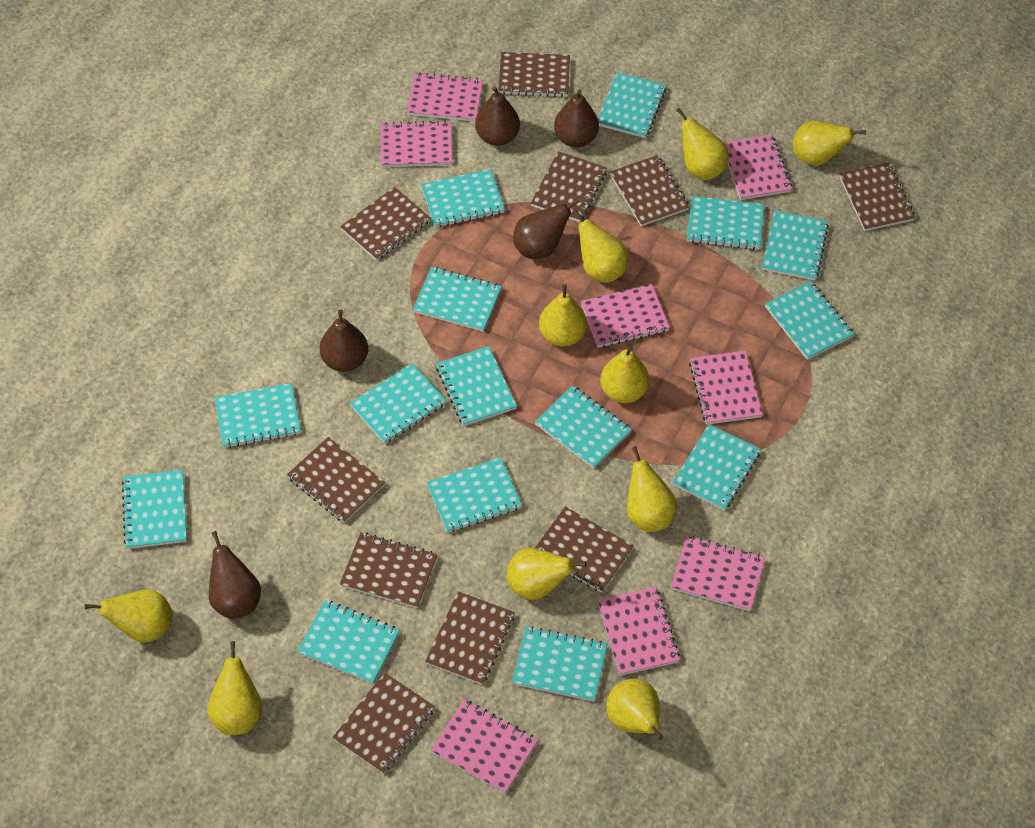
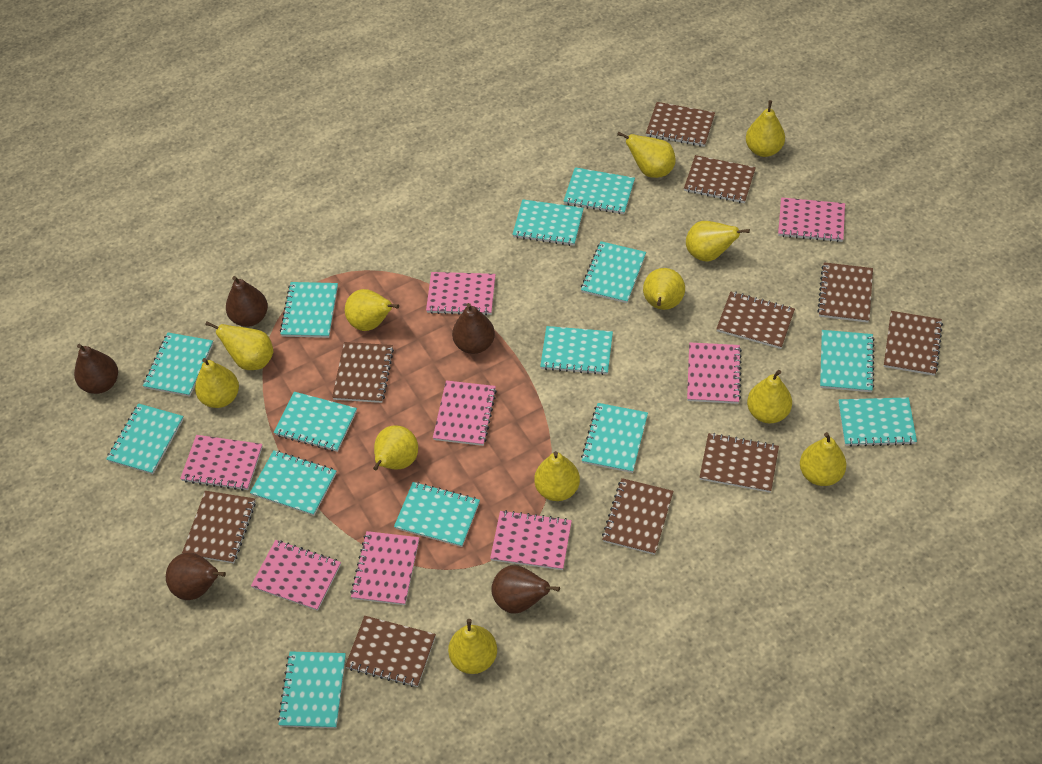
turquoise notebook: [122,470,187,549] [215,383,301,448] [297,600,400,684] [350,363,447,444] [413,267,502,332] [421,169,505,228] [426,457,522,533] [436,346,517,426] [512,626,607,702] [535,385,632,469] [598,72,666,138] [673,424,761,511] [687,196,764,250] [762,210,829,281] [765,281,854,360] = 15 -> [106,403,184,474] [143,332,214,397] [250,450,336,516] [274,392,357,452] [277,651,346,728] [280,282,338,338] [394,482,480,547] [512,199,584,246] [540,326,613,375] [564,167,635,214] [581,241,646,303] [581,403,648,473] [820,330,875,392] [838,397,917,447] = 14
yellow pear: [85,589,173,643] [208,641,263,735] [506,548,586,600] [539,284,587,347] [572,209,628,283] [600,347,649,403] [606,679,663,740] [627,446,677,532] [676,108,729,180] [792,120,866,166] = 10 -> [195,358,239,408] [205,322,274,370] [345,289,399,331] [373,425,418,470] [448,619,497,674] [534,451,580,501] [617,132,676,178] [643,268,685,310] [686,221,750,262] [746,100,785,157] [747,370,792,423] [800,432,846,486] = 12

